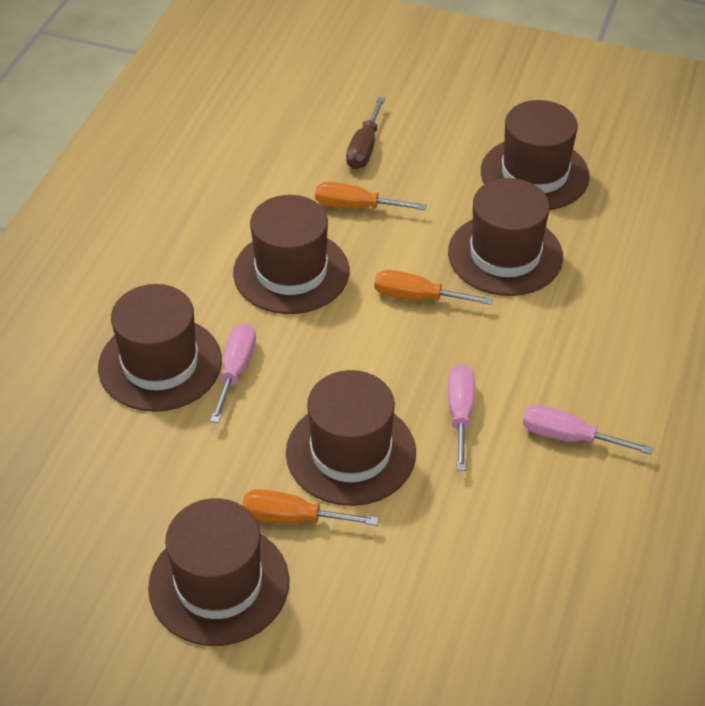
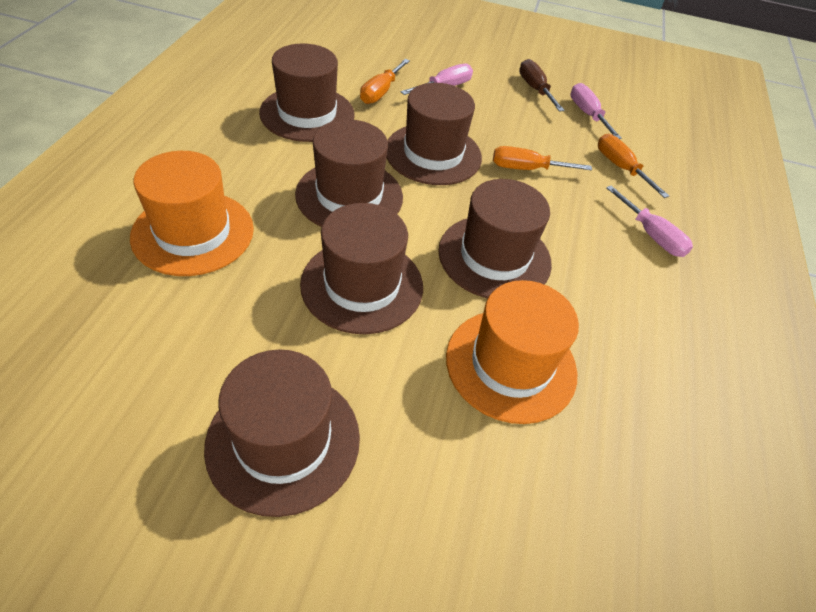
orange hat: none = 0 -> [130,151,254,276] [446,280,579,424] = 2

